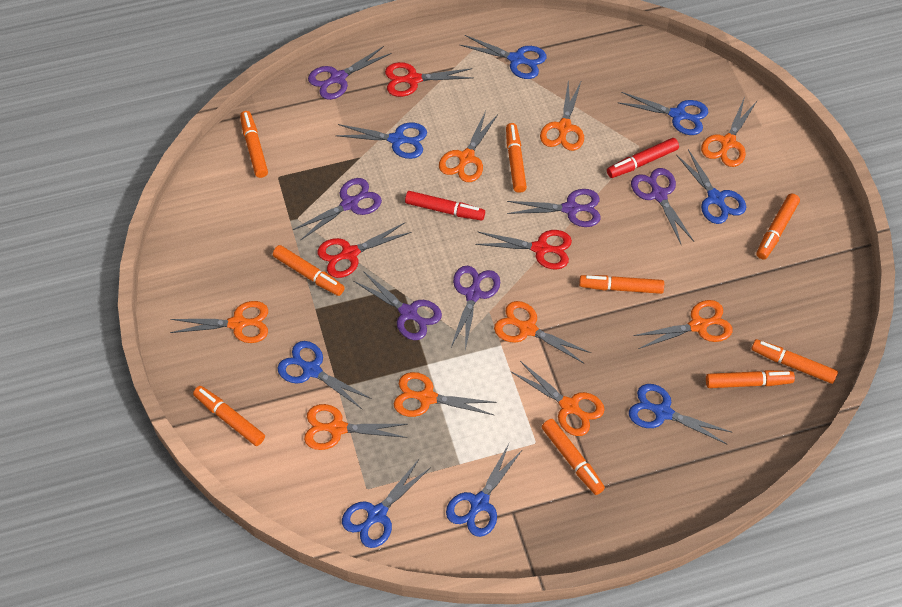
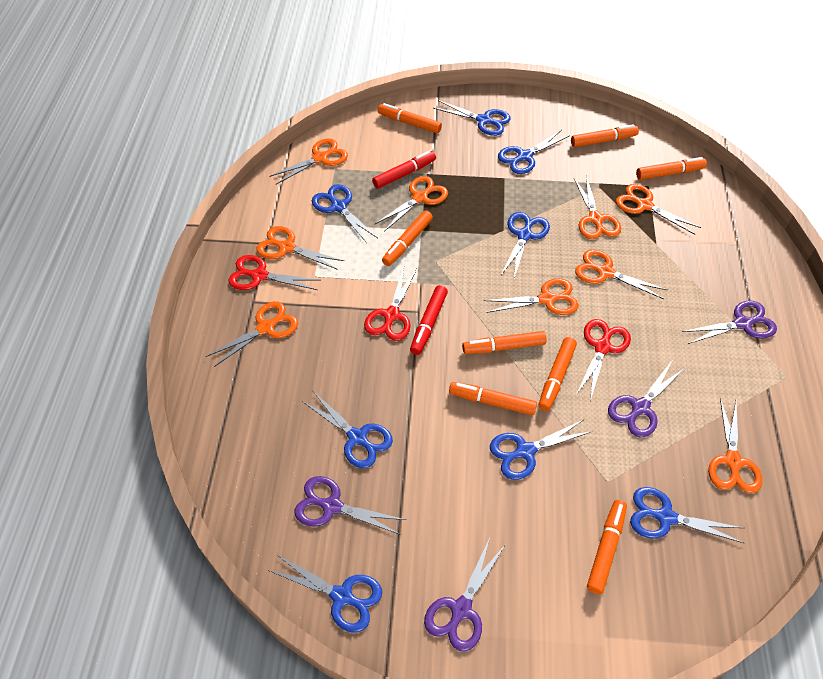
orange marker: [193,386,265,446] [240,111,268,178] [273,245,345,296] [506,123,527,193] [542,419,605,495] [579,275,664,294] [706,370,795,388] [751,339,838,384] [757,194,800,260] = 9 -> [378,103,442,133] [382,210,433,266] [449,382,537,415] [462,331,547,354] [538,337,577,411] [571,124,639,147] [587,500,627,594] [636,157,707,180] = 8
purple scissors: [293,178,382,240] [308,46,392,100] [354,271,442,340] [451,266,500,351] [507,189,601,227] [631,168,694,246] = 6 -> [294,476,406,535] [424,538,505,652] [608,361,685,437] [682,300,777,344] = 4

